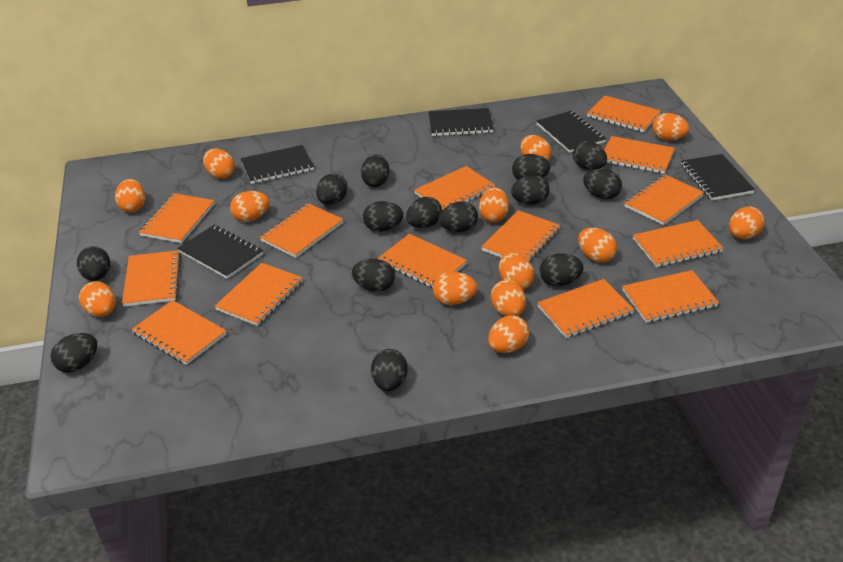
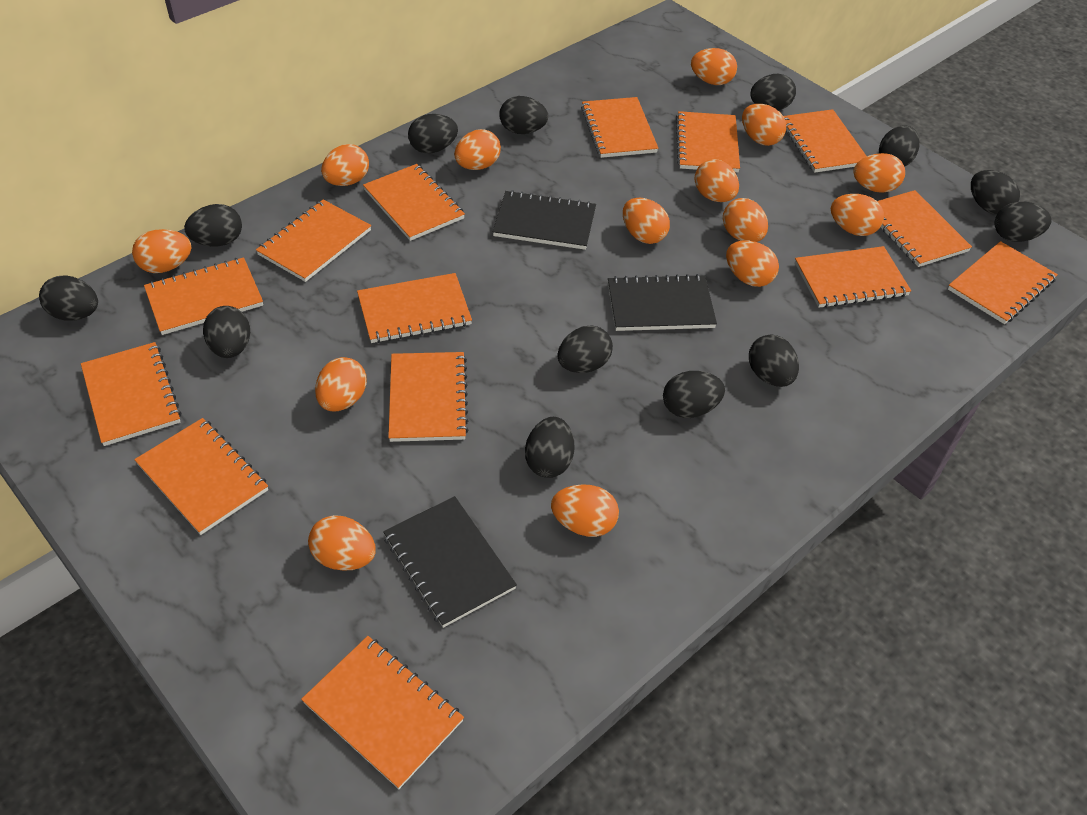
black egg: [51,333,97,373] [77,246,110,281] [316,174,347,205] [352,259,395,292] [361,154,389,187] [363,201,403,232] [371,349,408,391] [406,197,442,228] [439,201,478,232] [511,175,550,205] [512,154,551,180] [540,253,583,286] [573,141,607,170] [583,169,622,199] = 14 -> [39,276,98,321] [184,204,242,246] [203,306,250,358] [408,114,458,153] [499,96,548,134] [525,417,574,478] [557,326,613,373] [663,371,725,418] [749,335,799,387] [750,74,796,110] [879,125,920,166] [971,170,1020,215] [994,202,1052,242] = 13
black notebook: [177,225,263,279] [241,145,314,184] [429,108,494,136] [537,111,606,153] [681,154,755,201] = 5 -> [383,496,517,628] [493,190,596,250] [608,274,717,331] = 3
orange egg: [79,281,116,317] [115,179,145,212] [203,149,235,179] [230,191,270,222] [433,272,477,305] [479,188,509,222] [488,315,529,353] [491,280,526,316] [499,253,534,290] [520,135,552,161] [578,228,617,263] [652,113,689,140] [729,207,764,239] = 13 -> [132,229,192,273] [308,515,376,571] [315,357,367,411] [321,144,369,186] [454,129,501,170] [551,484,619,537] [623,198,670,244] [691,48,737,85] [694,159,739,202] [723,198,768,242] [726,240,779,287] [742,104,786,146] [831,194,884,236] [853,153,905,193] = 14

